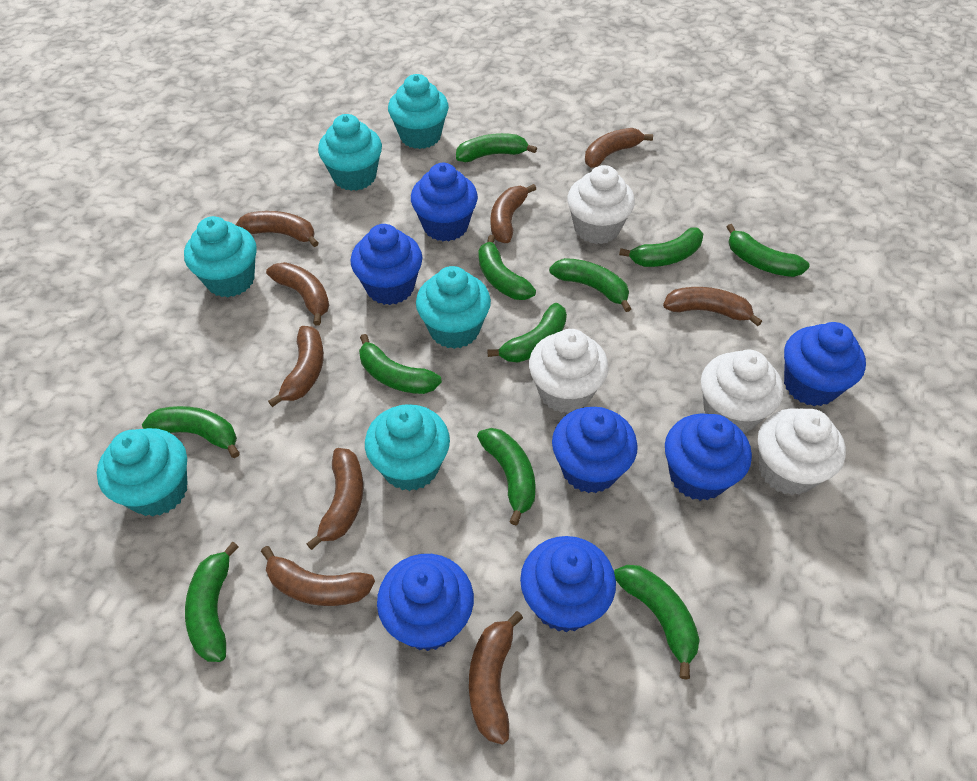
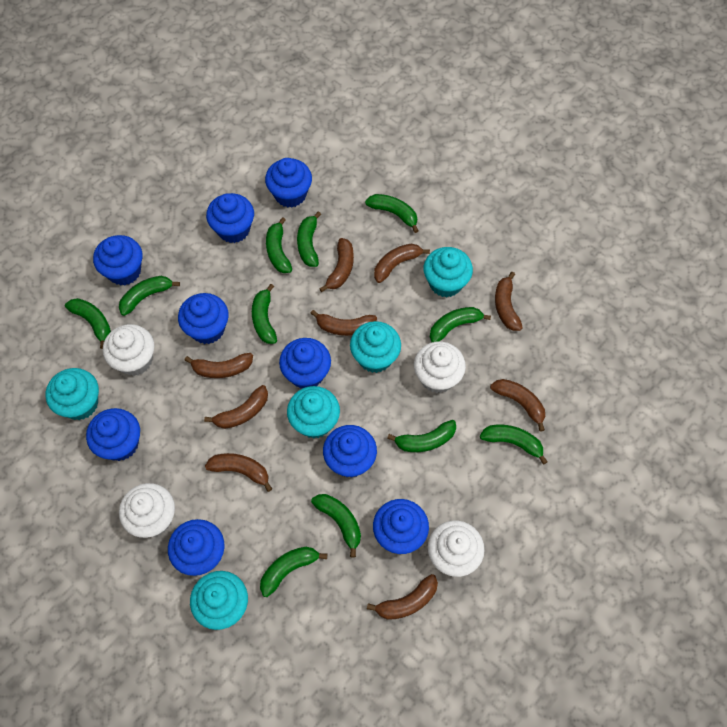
blue cupcake: [350,224,422,305] [377,554,474,651] [411,163,478,241] [520,536,616,632] [552,407,638,493] [665,414,752,501] [784,322,866,406] = 7 -> [86,408,140,461] [93,235,143,285] [168,519,225,576] [178,293,229,344] [206,193,254,243] [265,158,312,208] [279,338,331,389] [323,425,377,478] [373,499,429,554] = 9
turquoise cupcake: [97,428,188,517] [184,216,257,297] [318,114,382,191] [365,404,450,491] [388,74,449,149] [416,266,491,349] = 6 -> [46,368,99,420] [190,571,248,630] [287,386,340,439] [350,321,401,373] [424,247,473,298] = 5

